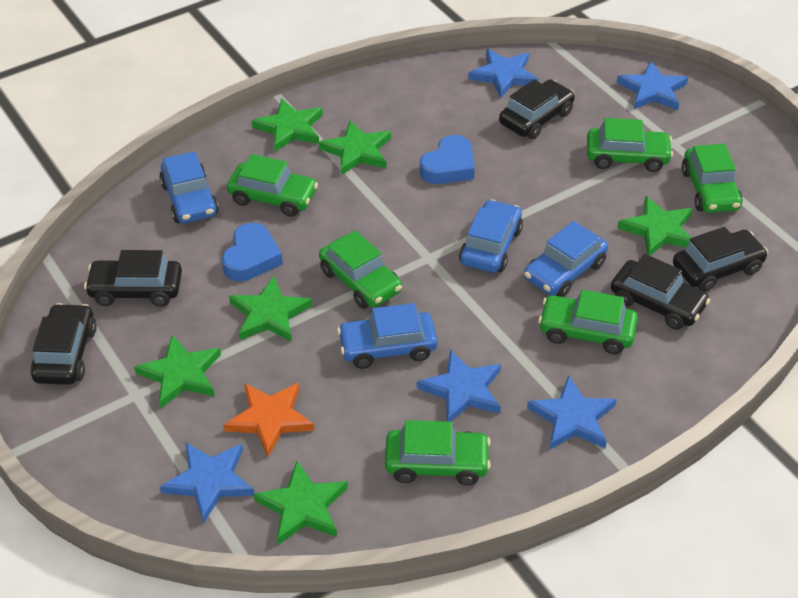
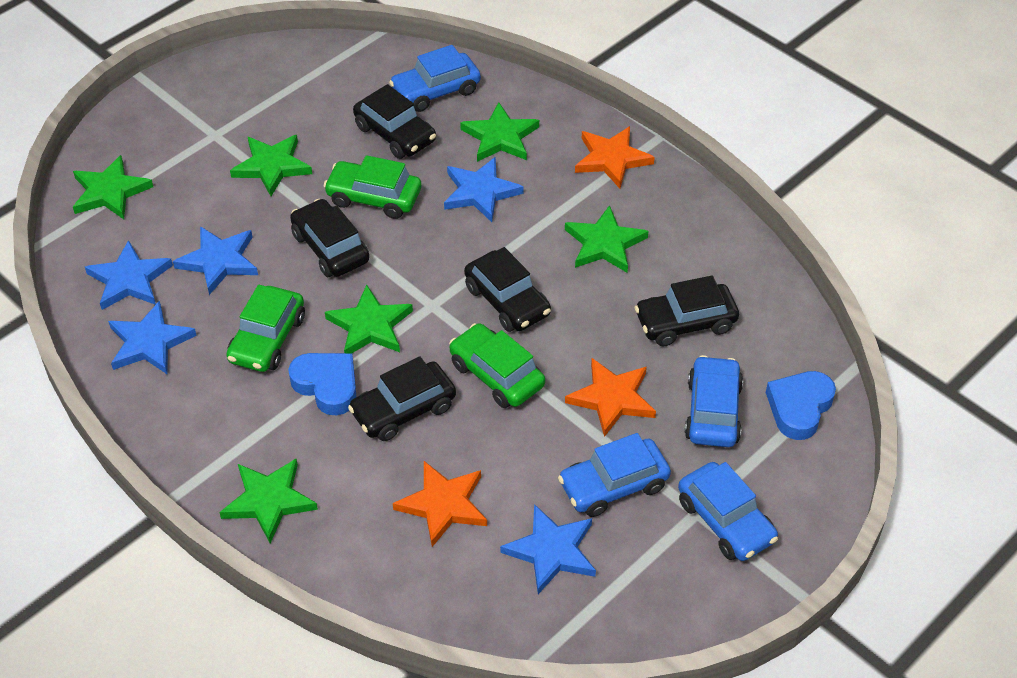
green car: [227,154,318,217] [319,230,402,309] [385,420,491,485] [538,290,638,354] [587,118,673,172] [682,144,743,213] = 6 -> [226,285,305,372] [324,155,421,219] [449,323,545,408] = 3
orange star: [224,383,315,457] = 1 -> [393,461,487,547] [565,358,656,437] [575,126,655,188] = 3

